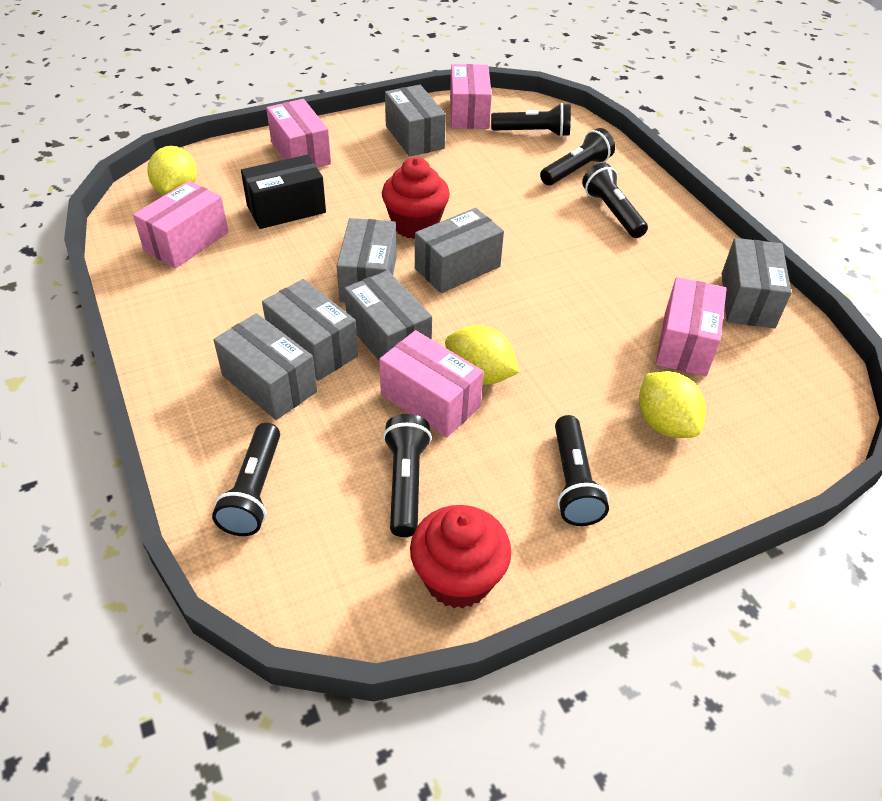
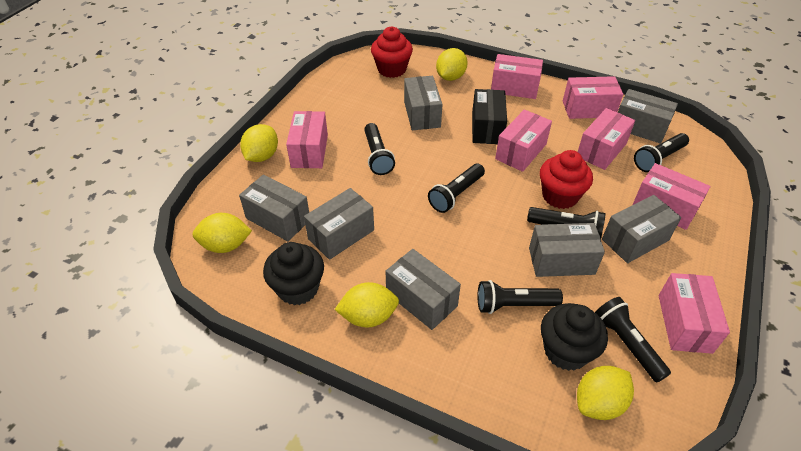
black cupcake: none = 0 -> [263,242,324,305] [541,303,608,371] = 2
pink box: [133,181,229,268] [266,99,331,168] [379,330,484,438] [450,64,492,129] [655,277,727,376] = 5 -> [286,111,328,168] [491,54,543,99] [495,109,552,172] [563,76,623,119] [578,108,635,170] [633,163,710,230] [659,273,730,354] = 7
yellow lemon: [147,146,197,195] [445,325,520,385] [639,371,706,438] = 3 -> [192,213,252,253] [240,124,278,162] [334,282,399,327] [436,48,468,81] [577,366,634,420] = 5

